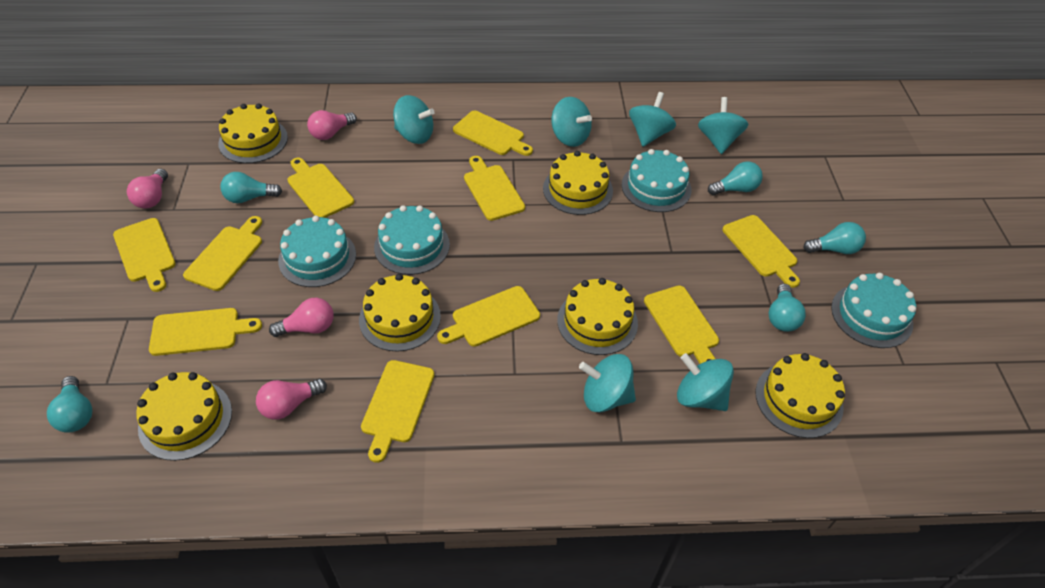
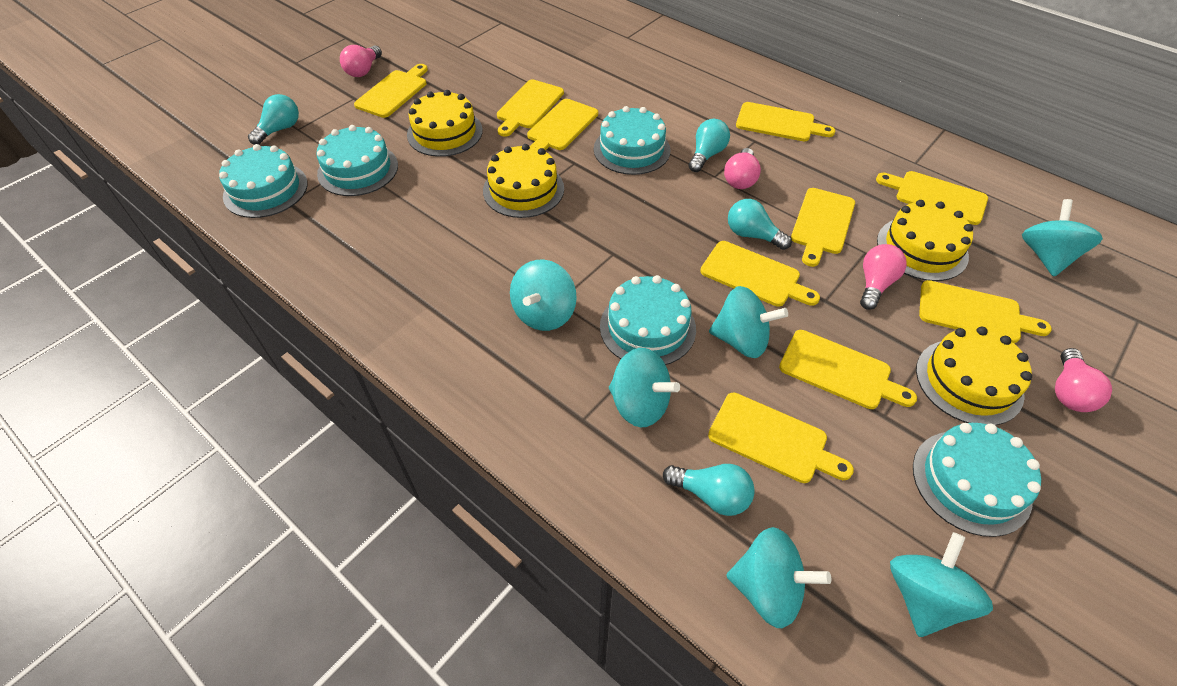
turquoise cake: [278,216,356,287] [374,205,450,275] [622,149,691,212] [831,273,916,348] = 4 -> [219,144,308,218] [316,125,398,196] [594,106,670,175] [600,275,696,365] [913,423,1041,537] = 5
turquoise light bulb: [47,376,92,433] [220,172,282,203] [708,161,763,195] [769,284,806,332] [803,222,866,254] = 5 -> [248,94,299,145] [663,464,755,516] [689,119,730,172] [728,199,792,250] = 4
yellow cake: [136,372,232,461] [218,103,288,163] [359,274,441,352] [543,151,613,215] [557,278,638,355] [755,353,845,438] = 6 -> [407,90,483,157] [483,144,564,218] [877,200,973,281] [916,326,1032,426] = 4

